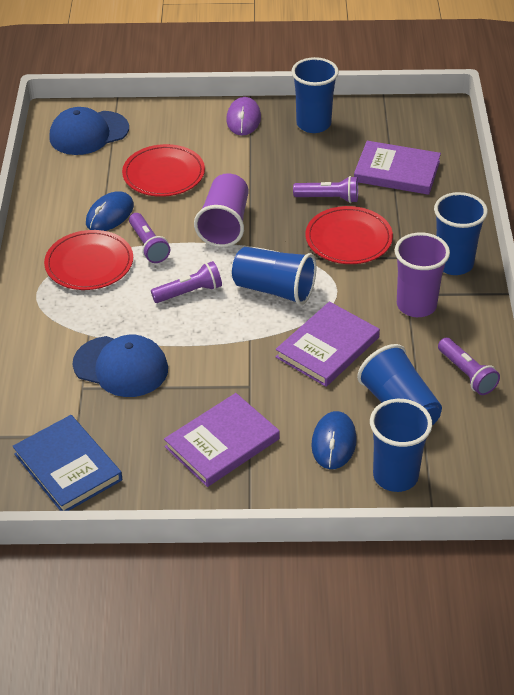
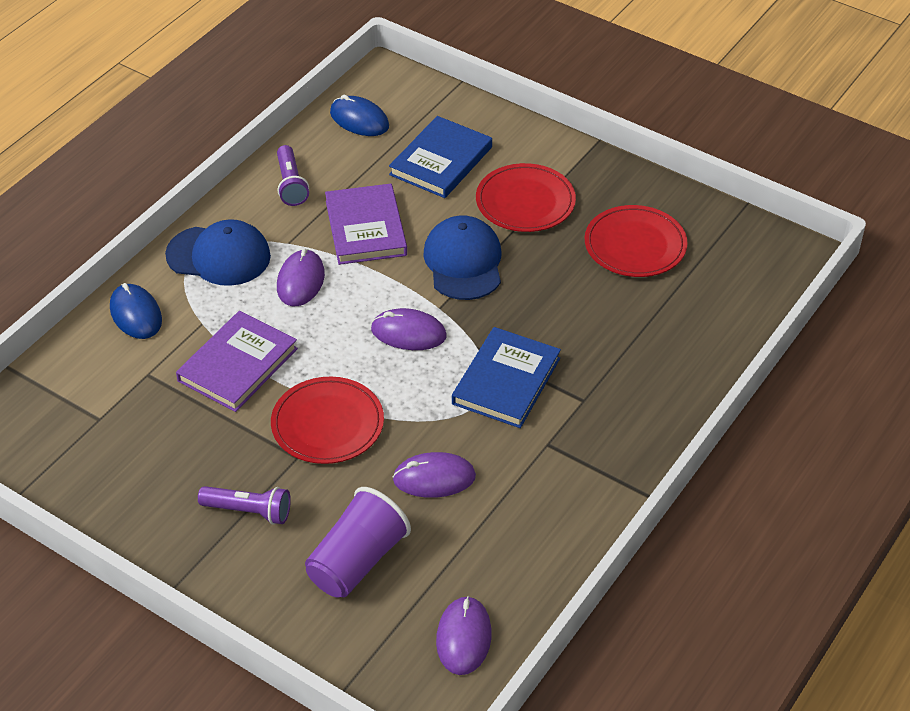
blue book: [13,415,122,511] = 1 -> [389,116,492,198] [452,327,561,428] = 2
blue cup: [232,247,316,305] [291,57,339,133] [357,344,442,426] [370,399,432,492] [434,192,488,275] = 5 -> none = 0
purple book: [164,393,280,487] [276,301,380,387] [354,141,441,195] = 3 -> [176,311,298,412] [325,184,407,265] = 2
purple cup: [194,173,249,247] [395,232,450,317] = 2 -> [305,487,411,597] = 1
purple flashlight: [129,213,170,263] [151,261,222,303] [293,176,358,203] [438,338,500,395] = 4 -> [198,486,291,525] [277,145,309,206] = 2
purple mouse: [226,97,261,135] = 1 -> [277,249,325,306] [371,308,446,350] [392,452,476,498] [436,596,492,675] = 4

